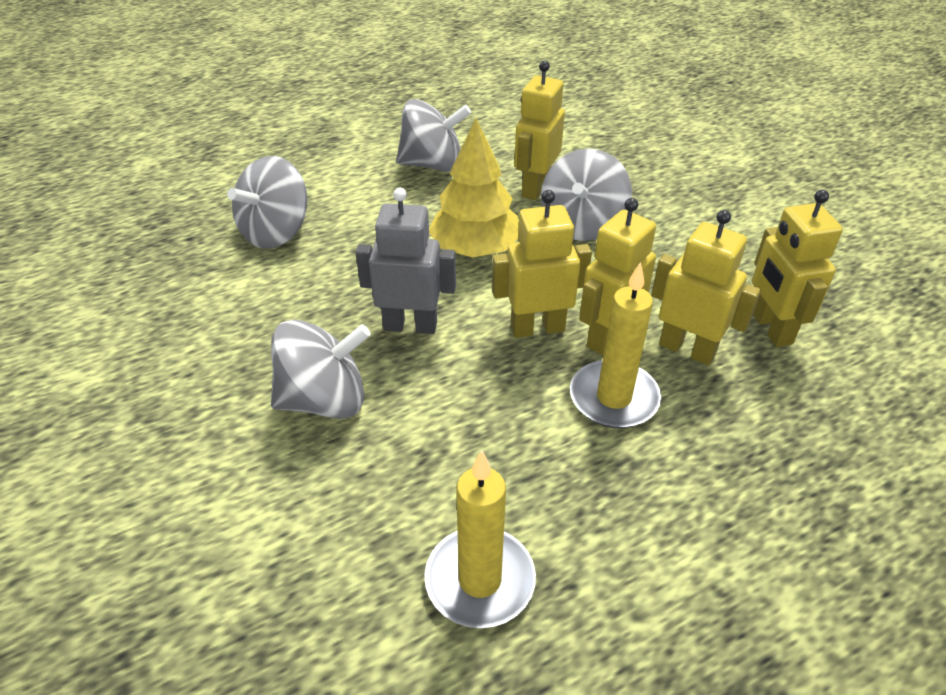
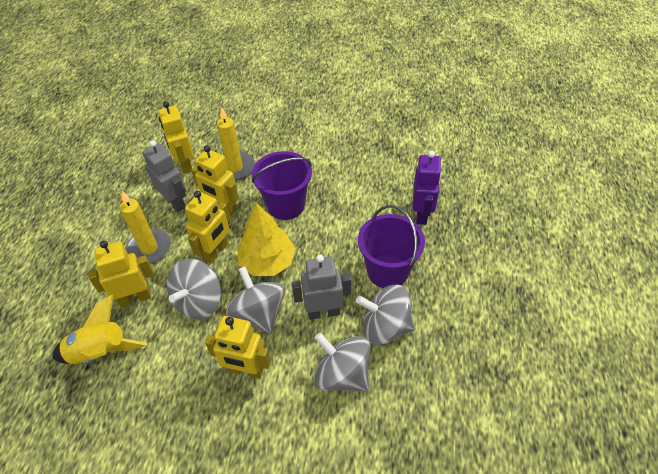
grey robot: [356,188,456,334] = 1 -> [143,140,186,212] [292,255,351,320] = 2
purple bucket: none = 0 -> [252,151,312,220] [358,205,425,288] = 2
purple robot: none = 0 -> [413,151,441,225] = 1
yellow rocket: none = 0 -> [52,295,147,364] = 1

